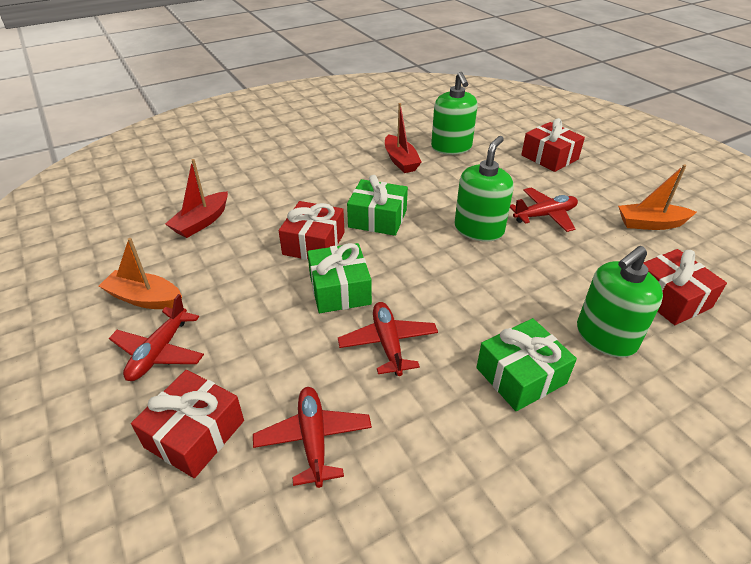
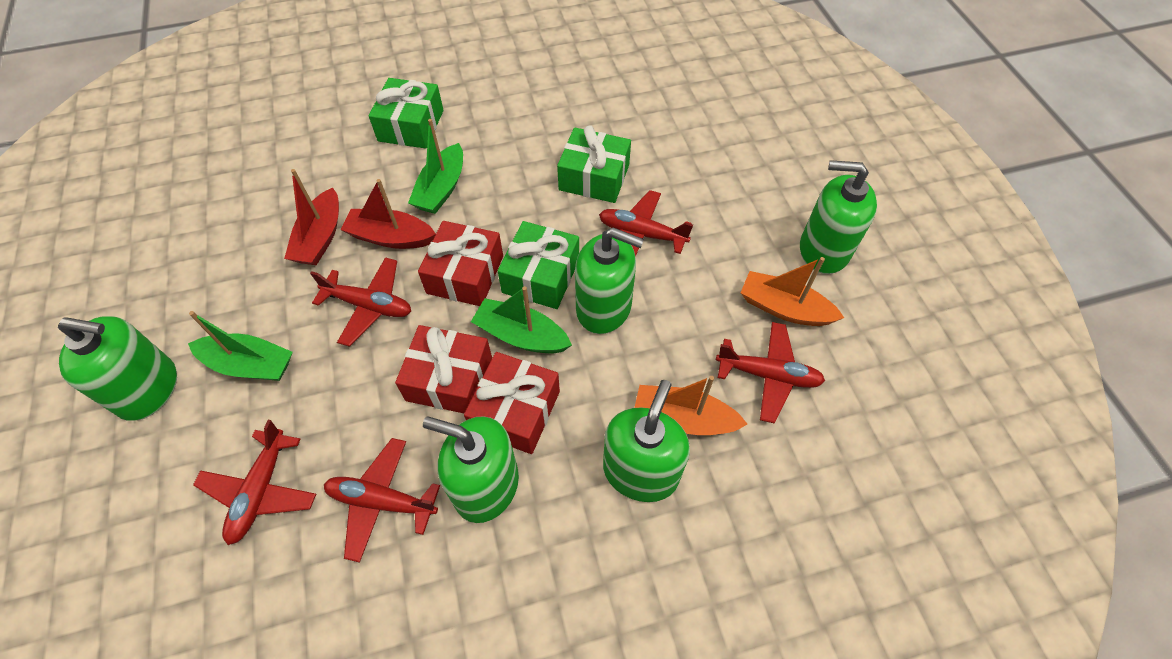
green boat: none = 0 -> [188,311,293,381] [408,119,463,214] [471,286,572,353] = 3
green soap dispenser: [431,72,478,155] [455,136,514,242] [577,246,663,357] = 3 -> [58,316,177,421] [423,416,519,523] [575,228,644,334] [603,380,690,502] [800,160,877,274] = 5
red gift: [131,370,244,478] [279,201,345,260] [521,118,585,172] [643,249,727,325] = 4 -> [395,325,492,413] [418,221,503,306] [464,352,560,454] = 3
red plane: [109,294,204,381] [253,387,372,488] [338,302,438,376] [510,187,578,232] = 4 -> [193,420,316,545] [310,257,411,347] [324,438,440,563] [599,190,693,257] [716,322,825,423] = 5

